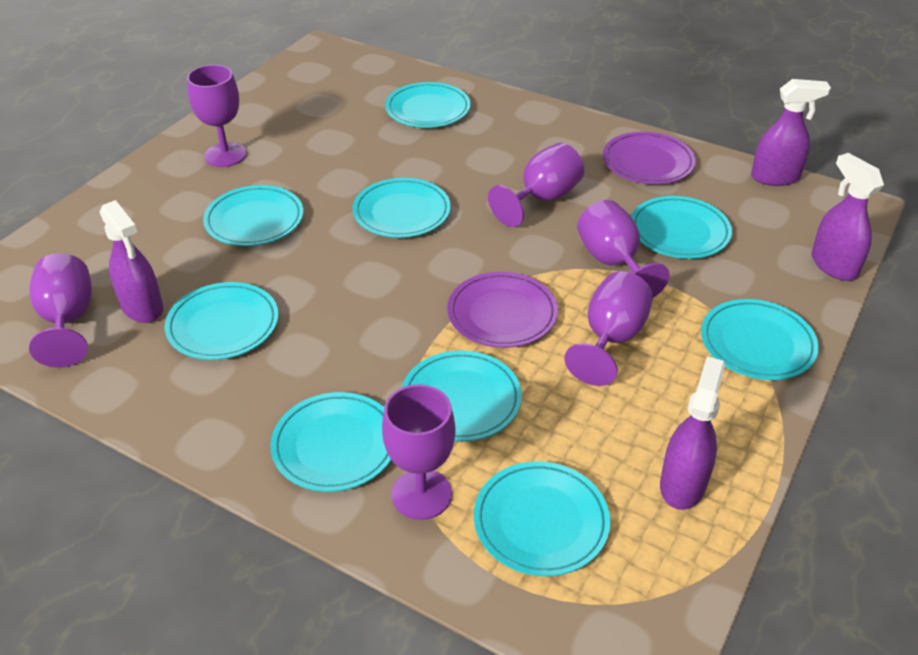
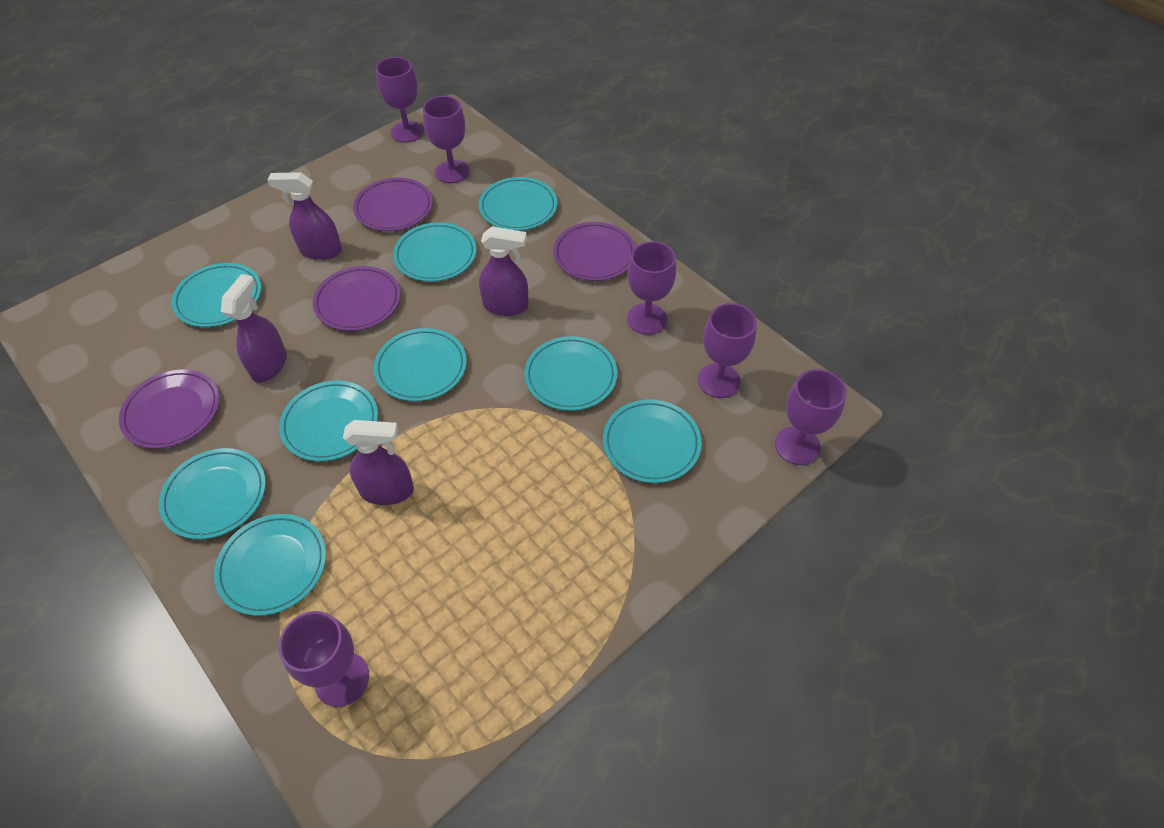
purple plate: [447,272,558,348] [603,132,696,184] = 2 -> [119,369,219,449] [313,266,401,331] [353,178,433,231] [553,222,636,281] = 4

